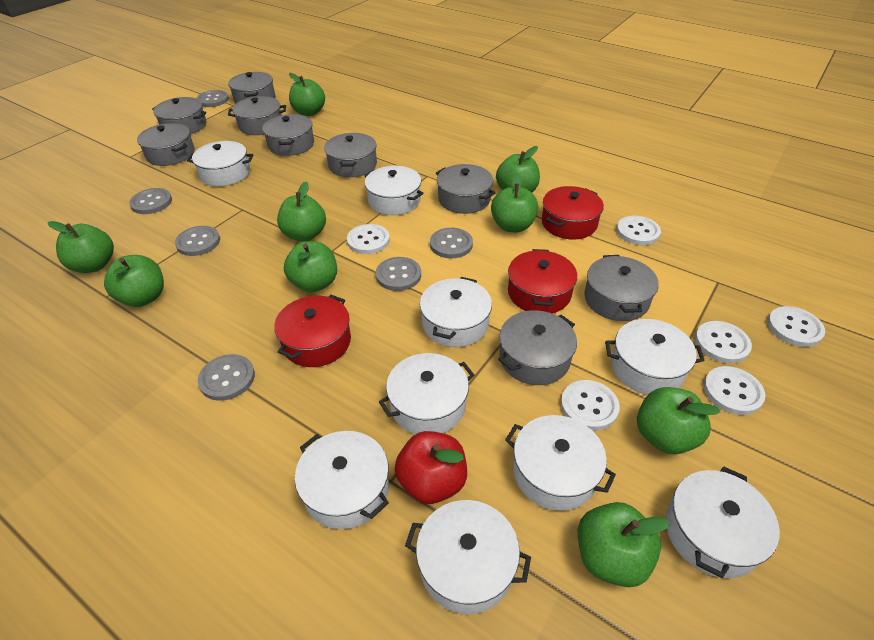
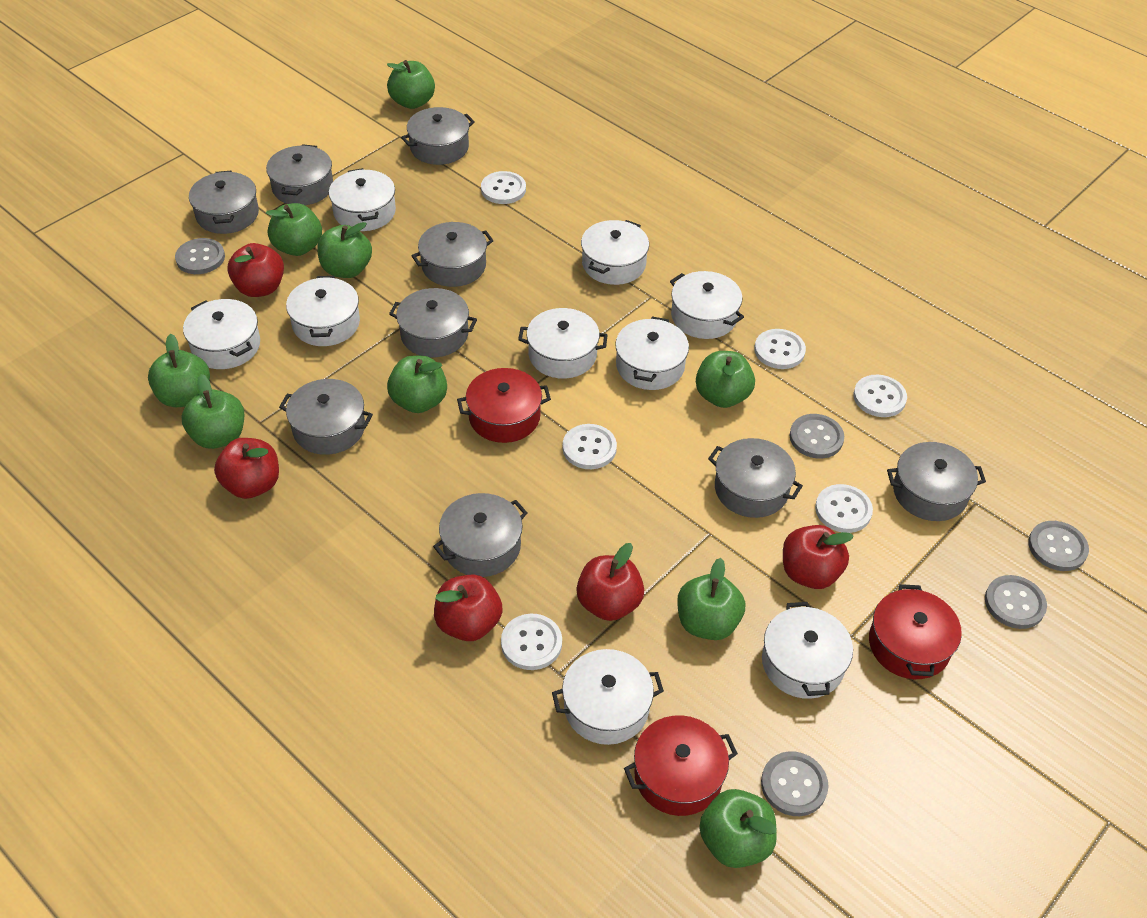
grey button: [129,188,172,214] [175,226,220,256] [196,90,229,107] [198,354,255,401] [376,257,421,291] [430,228,473,258] = 6 -> [175,238,225,274] [761,751,829,816] [789,414,844,459] [985,575,1047,629] [1028,521,1089,571] = 5
red apple: [395,431,467,504] = 1 -> [214,438,279,499] [227,243,284,297] [434,574,503,641] [576,543,644,621] [783,525,854,589] = 5

